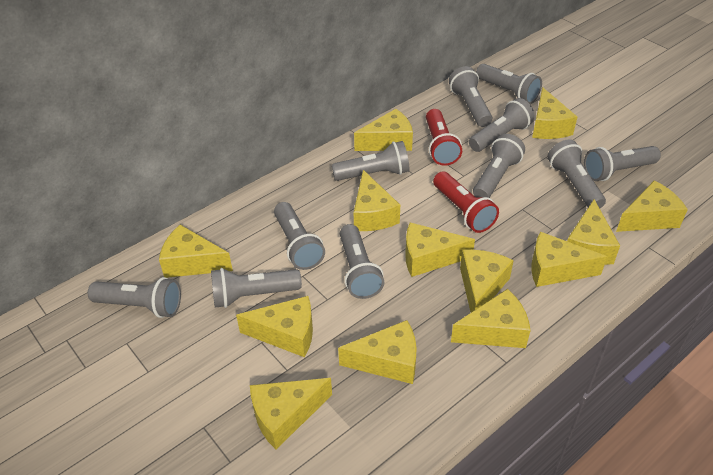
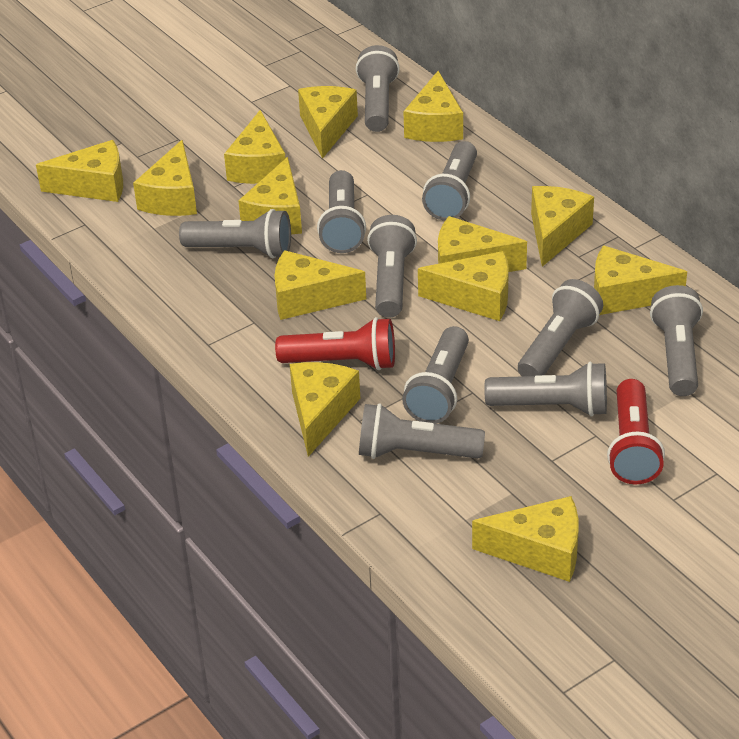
grey flashlight: [88,277,181,318] [211,268,302,308] [274,202,325,270] [332,141,410,181] [340,224,384,299] [449,66,492,127] [469,98,535,152] [473,134,525,198] [476,64,542,104] [547,139,606,208] [584,146,661,181] = 11 -> [179,209,291,258] [317,170,366,253] [356,45,400,132] [359,403,485,459] [367,215,417,318] [402,326,469,424] [422,141,477,221] [484,362,607,417] [518,279,603,376] [650,285,703,396] = 10

